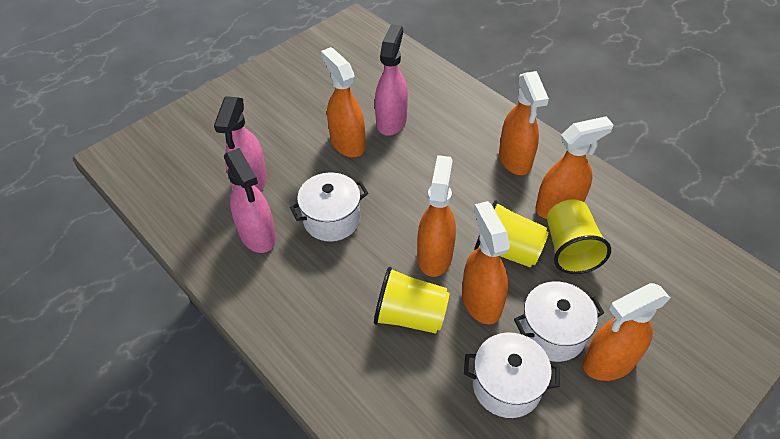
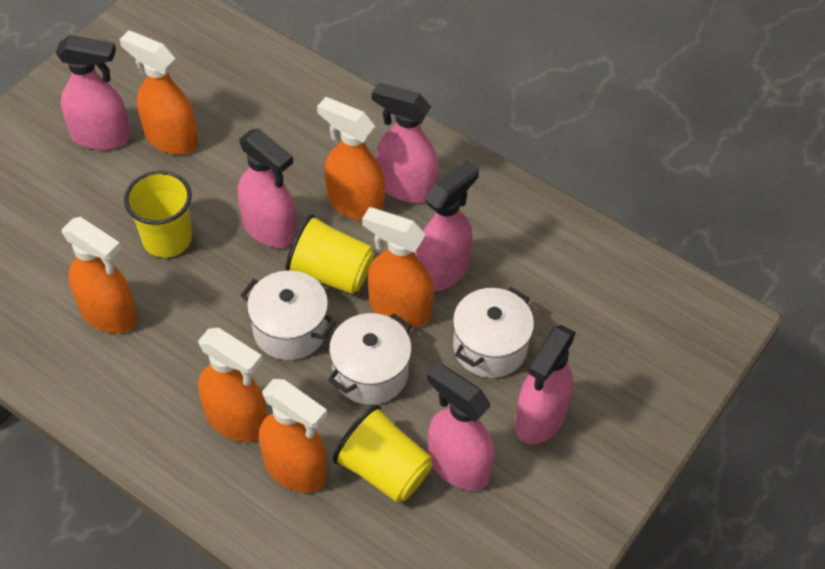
pink spray bottle: [214,96,267,192] [224,148,276,253] [375,24,408,136] = 3 -> [56,35,130,150] [238,128,296,248] [372,83,439,203] [415,160,479,292] [427,363,495,491] [515,325,576,444] = 6

